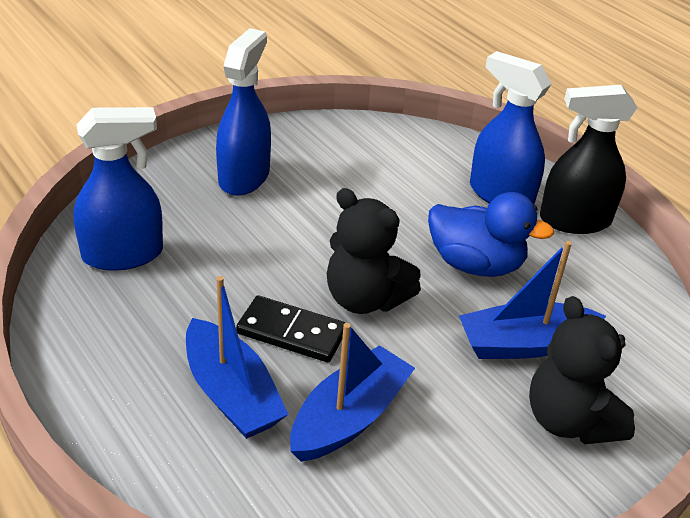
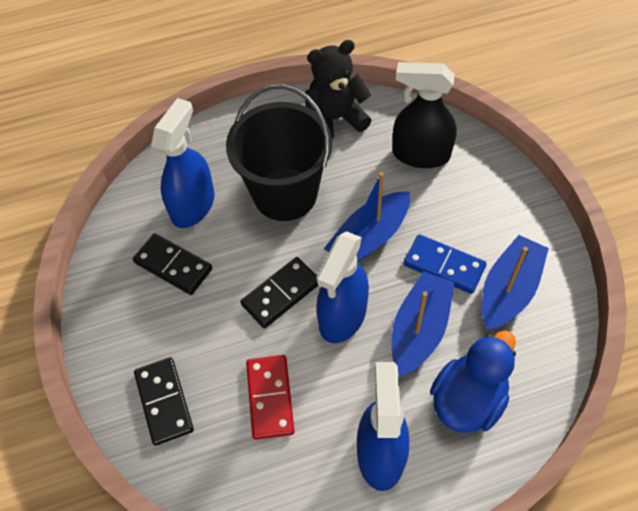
black bucket: none = 0 -> [226,84,332,221] = 1
black domino: [236,295,346,362] = 1 -> [133,233,212,295] [134,357,194,446] [240,257,319,328] = 3
black teddy bear: [327,188,421,314] [529,296,635,444] = 2 -> [305,40,372,140] = 1
blue domino: none = 0 -> [404,234,487,294] = 1
red domino: none = 0 -> [246,355,295,440] = 1

